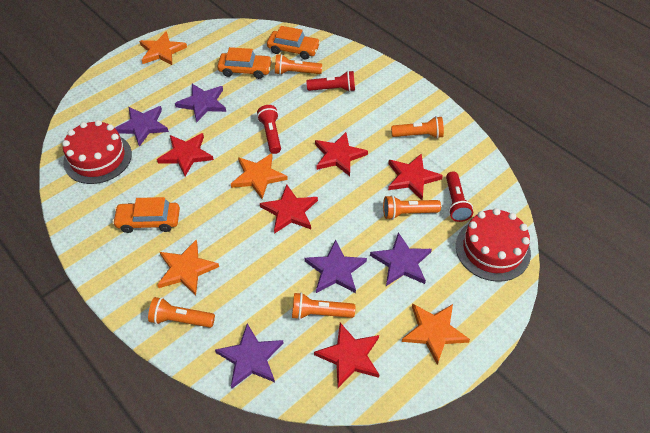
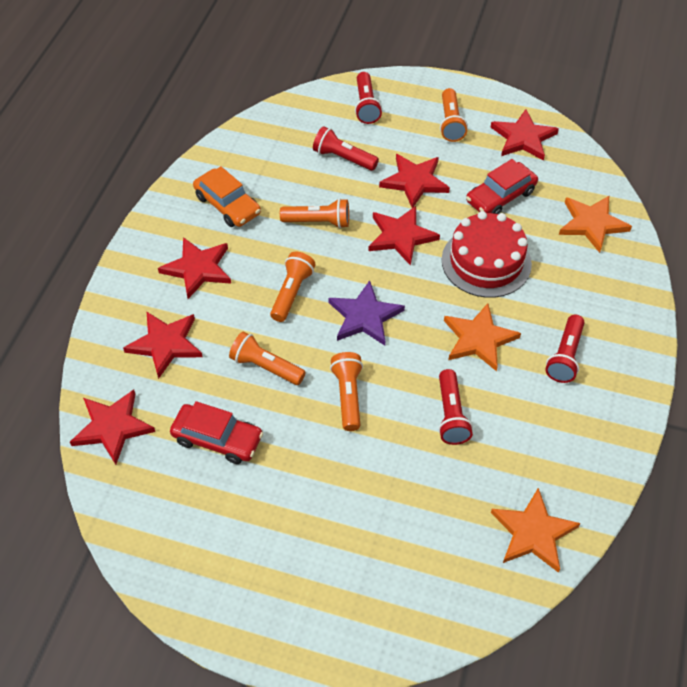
orange car: [113,197,180,233] [217,47,272,79] [267,26,320,60] = 3 -> [193,166,261,227] = 1
orange star: [139,31,187,65] [157,240,219,296] [231,153,288,199] [402,303,470,365] = 4 -> [444,303,521,372] [491,488,580,573] [559,196,632,253] = 3
purple star: [115,106,169,147] [175,84,226,123] [215,323,283,388] [305,240,367,293] [370,232,432,286] = 5 -> [329,280,405,345] = 1
red cake: [62,120,132,184] [456,208,531,282] = 2 -> [442,211,532,298] = 1
red car: none = 0 -> [170,401,263,464] [466,159,538,214] = 2
red flashlight: [257,105,281,154] [306,71,355,92] [446,171,473,222] = 3 -> [313,126,379,171] [355,72,382,124] [438,369,473,445] [545,315,585,383] = 4
red star: [157,133,214,176] [260,184,318,234] [314,323,379,388] [315,132,368,176] [388,153,443,200] = 5 -> [70,390,155,465] [123,311,203,379] [158,237,231,299] [369,206,440,266] [379,154,450,208] [491,109,559,161] = 6

